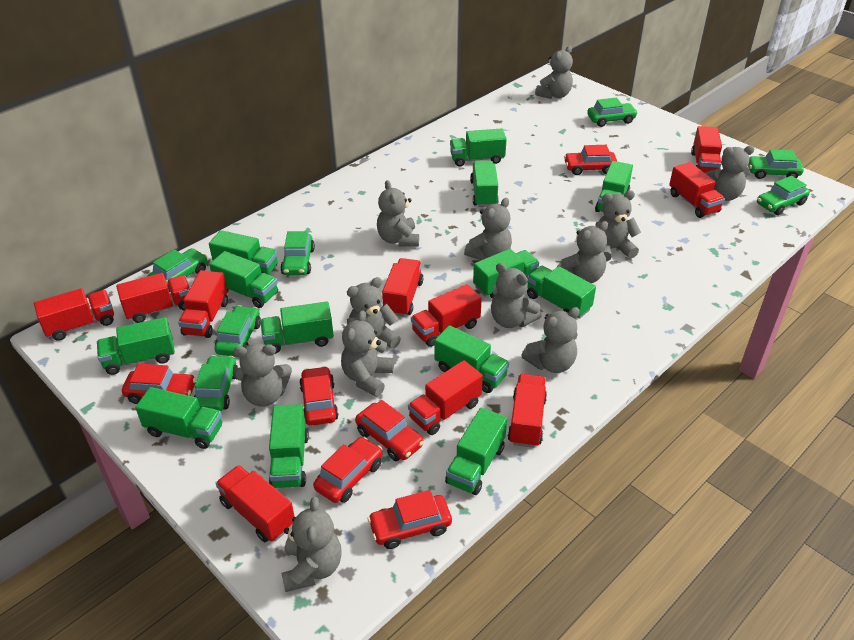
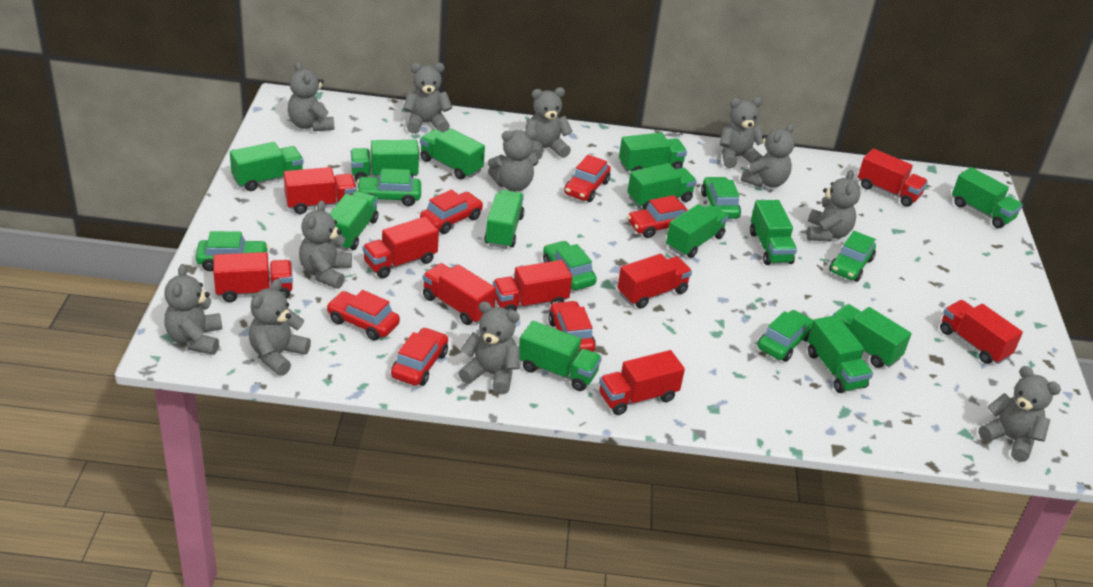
green car: [147,248,207,292] [194,355,238,411] [214,305,261,357] [280,231,315,275] [587,98,638,127] [748,149,804,179] [757,176,810,215] = 7 -> [196,231,269,271] [357,169,421,206] [543,241,597,290] [701,177,741,219] [758,310,814,362] [829,231,876,282] = 6
red truck: [34,288,114,341] [116,273,190,323] [178,270,228,338] [216,465,295,542] [382,258,423,317] [408,360,483,435] [411,284,482,347] [508,374,547,448] [669,162,725,218] [691,126,722,173] = 10 -> [213,252,293,302] [284,167,357,214] [363,217,439,278] [423,263,496,325] [493,260,572,311] [599,350,685,415] [617,254,692,308] [858,149,928,207] [940,300,1023,364] = 9

